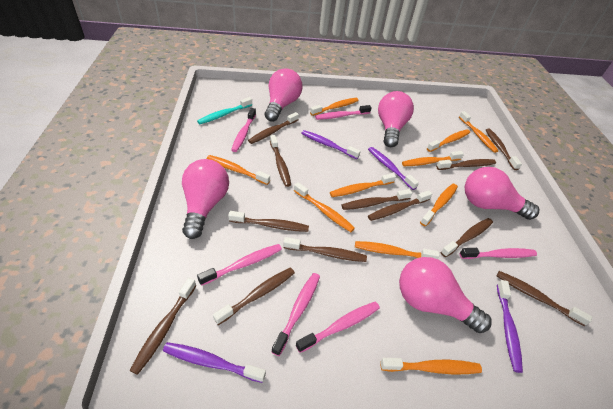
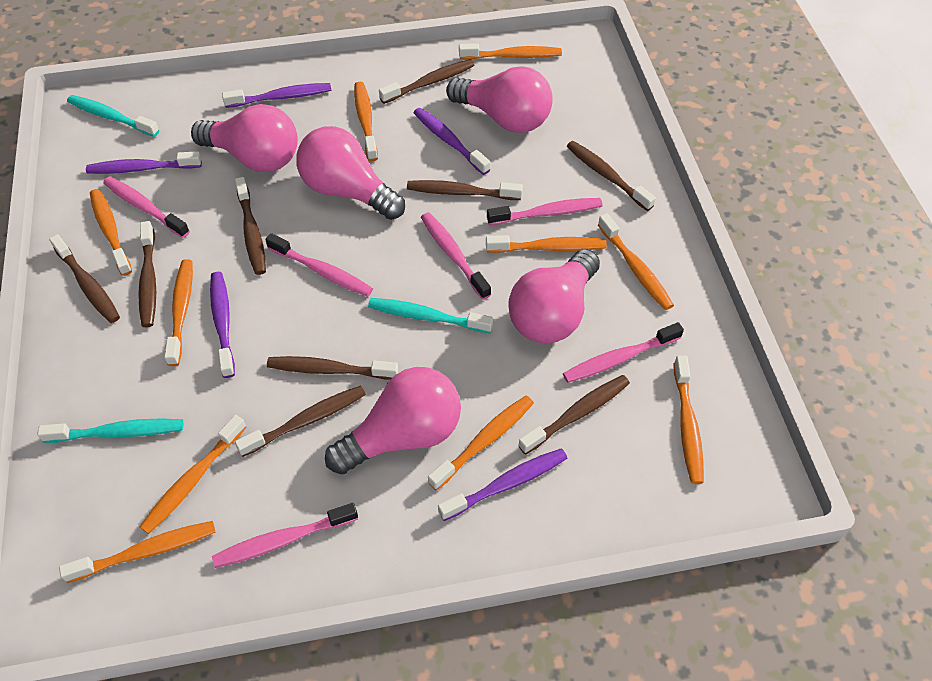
brown toothbrush: [130,278,197,375] [213,267,295,325] [228,211,309,232] [248,112,299,144] [270,135,291,187] [283,237,367,262] [342,189,412,210] [368,190,432,221] [436,159,496,170] [441,218,493,257] [486,129,522,170] [497,271,592,326] = 12 -> [49,234,120,323] [138,221,156,327] [235,177,266,275] [235,386,366,457] [267,356,398,379] [379,59,474,104] [407,180,523,200] [518,375,630,455] [567,141,656,211] = 9
purple toothbrush: [163,342,266,383] [301,130,361,159] [368,147,419,190] [497,280,523,373] = 4 -> [86,151,202,174] [210,272,235,378] [222,83,331,108] [414,108,491,175] [438,448,567,521] = 5
turquoise toothbrush: [197,97,252,124] = 1 -> [37,418,183,443] [67,95,159,137] [368,298,493,333] = 3

